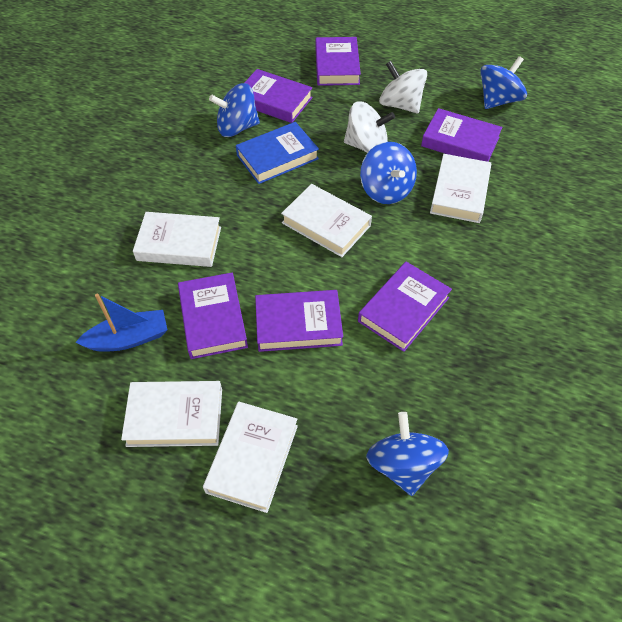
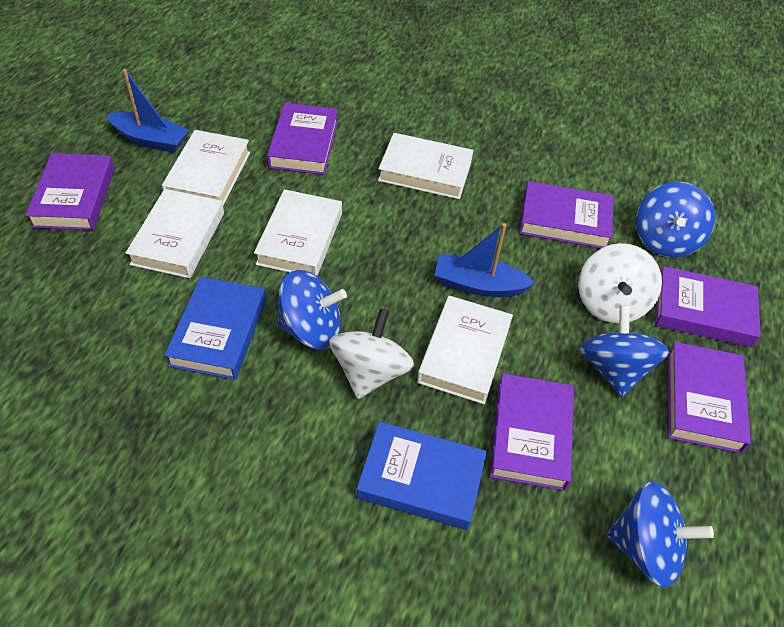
blue boat: [75,293,167,351] = 1 -> [106,69,189,153] [435,223,535,297] = 2
blue book: [236,122,319,184] = 1 -> [164,277,266,380] [356,422,487,530] = 2

